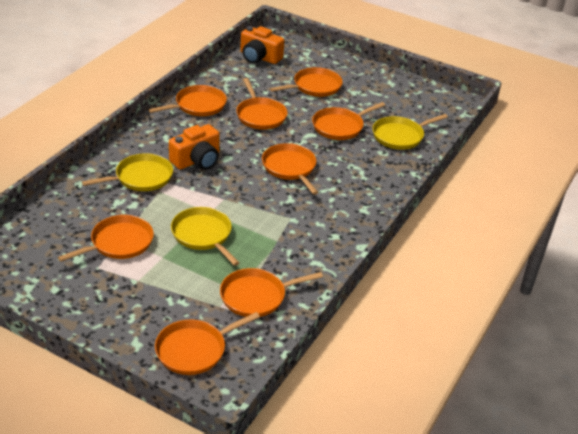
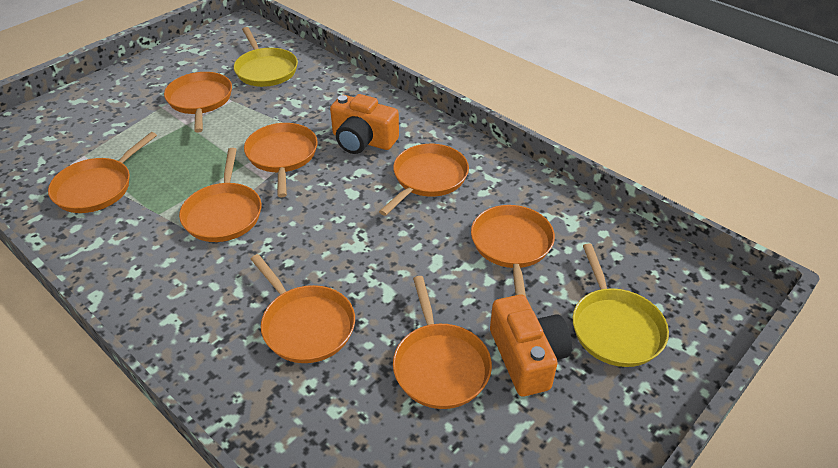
yellow pan: [82,153,173,191] [171,207,240,266] [373,114,448,150] = 3 -> [234,27,298,87] [573,243,669,367] = 2

